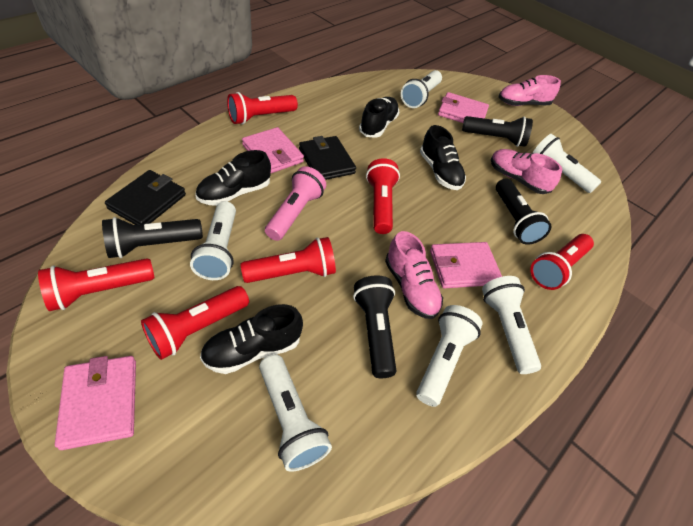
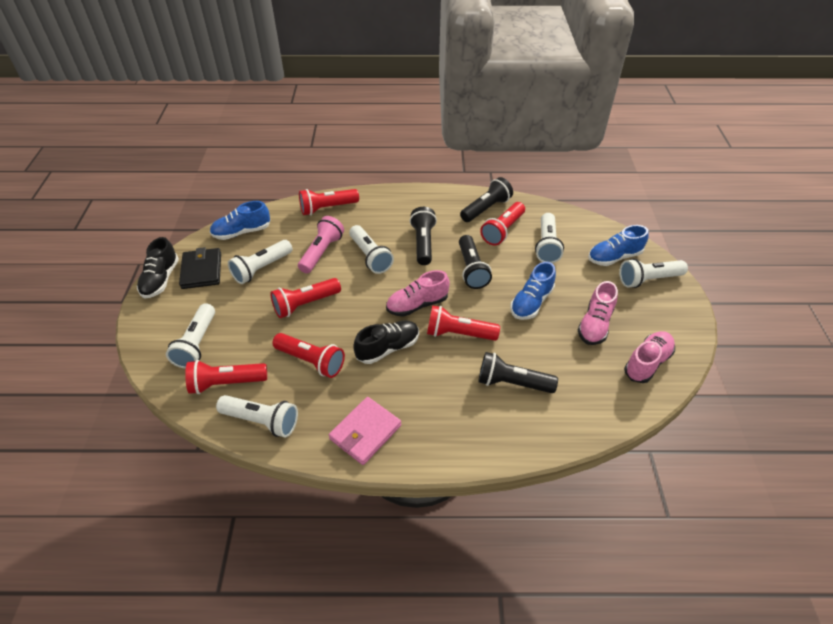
black shoe: [196,150,271,206] [200,304,303,374] [359,97,399,138] [420,125,466,190] = 4 -> [137,237,179,298] [353,321,419,364] = 2
black wallet: [105,170,186,225] [299,136,356,180] = 2 -> [179,247,221,289] = 1
blue shoe: none = 0 -> [210,201,270,240] [510,262,556,320] [588,225,648,266] = 3
pink wallet: [55,356,136,450] [242,127,304,173] [430,242,502,288] [438,92,489,123] = 4 -> [329,397,401,465] = 1

